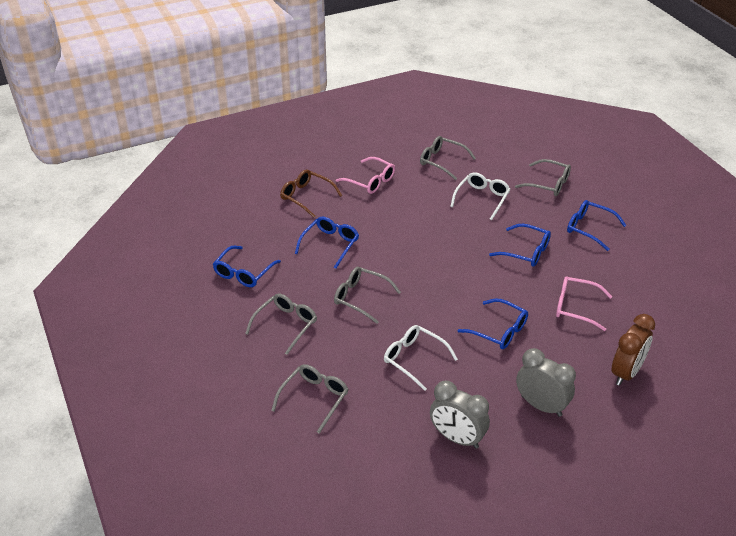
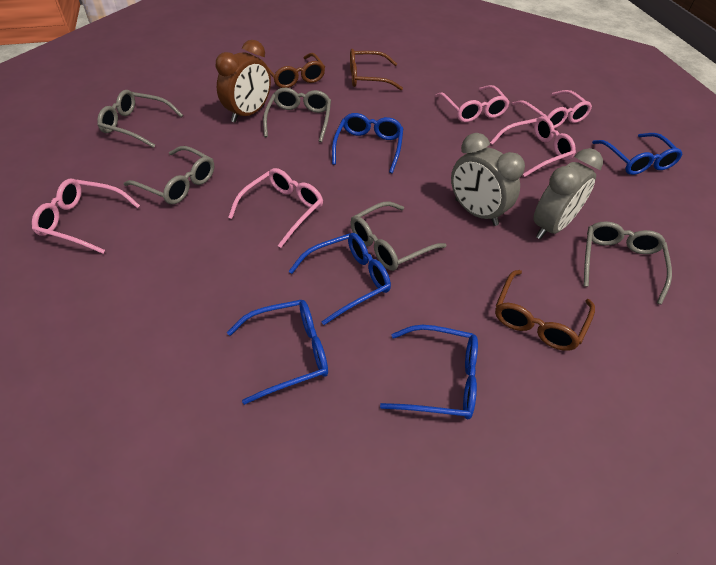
brown glasses: [280,170,342,218] = 1 -> [268,53,325,88] [350,49,403,91] [495,270,595,351] = 3
pink glasses: [336,157,395,194] [556,276,612,331] = 2 -> [32,179,140,254] [228,168,323,248] [435,85,510,122] [490,116,576,177] [512,90,592,128] = 5
white glasses: [384,325,458,391] [450,172,510,220] = 2 -> none = 0

